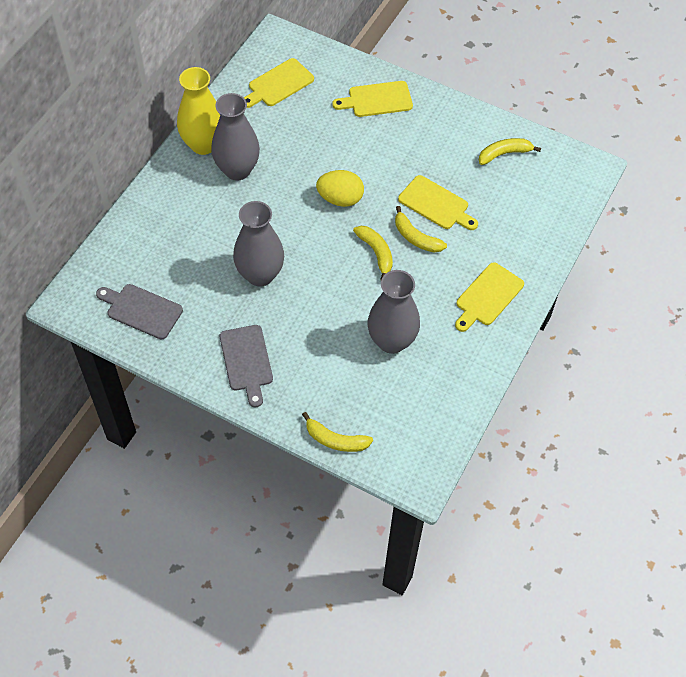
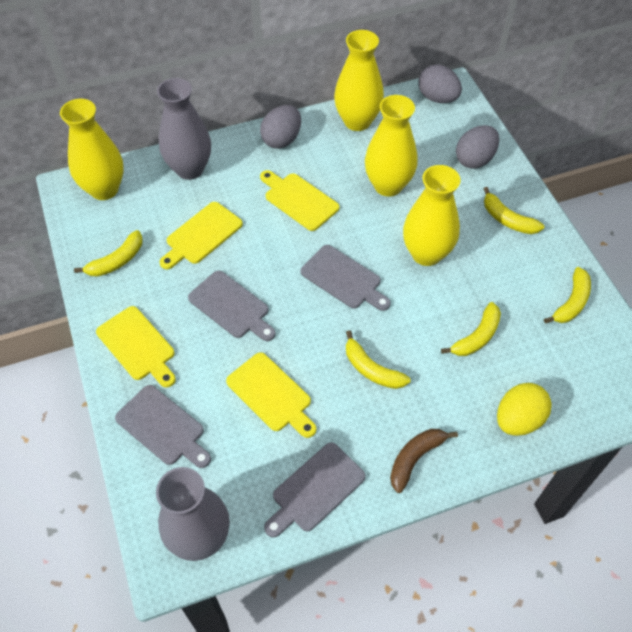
brown banana: none = 0 -> [390,429,458,493] = 1
grey cutting board: [96,284,183,339] [220,325,273,407] = 2 -> [115,385,211,468] [188,270,276,341] [264,442,366,537] [300,245,391,311] = 4
grey egg: none = 0 -> [260,105,301,149] [418,64,462,103] [456,125,499,169] = 3
grey vase: [211,93,260,181] [233,201,284,287] [368,270,420,354] = 3 -> [156,467,230,561] [157,78,211,180] = 2
yellow banana: [302,412,373,452] [353,226,393,280] [395,206,447,253] [479,138,541,165] = 4 -> [74,230,143,277] [346,330,411,389] [441,302,501,356] [484,187,544,234] [544,267,591,324] = 5
yellow vase: [177,67,220,155] = 1 -> [60,99,124,200] [334,30,384,131] [365,95,418,196] [403,165,461,266] = 4

